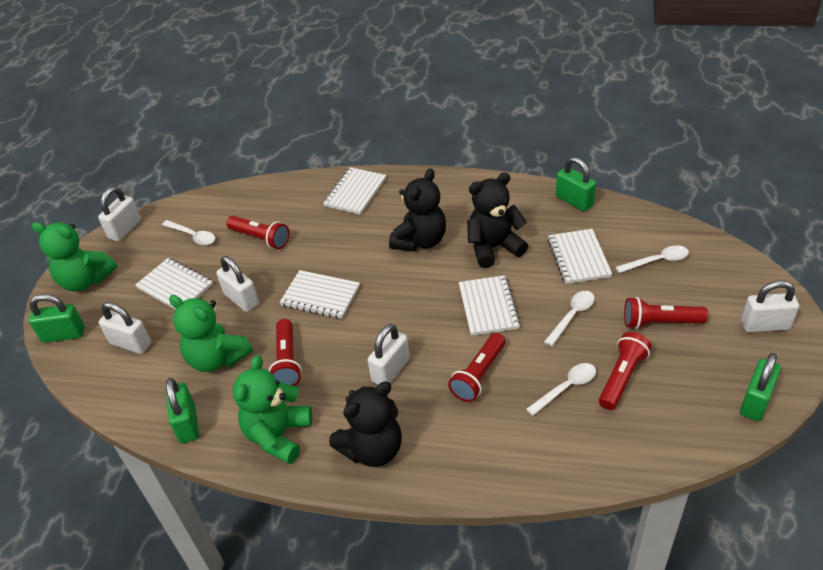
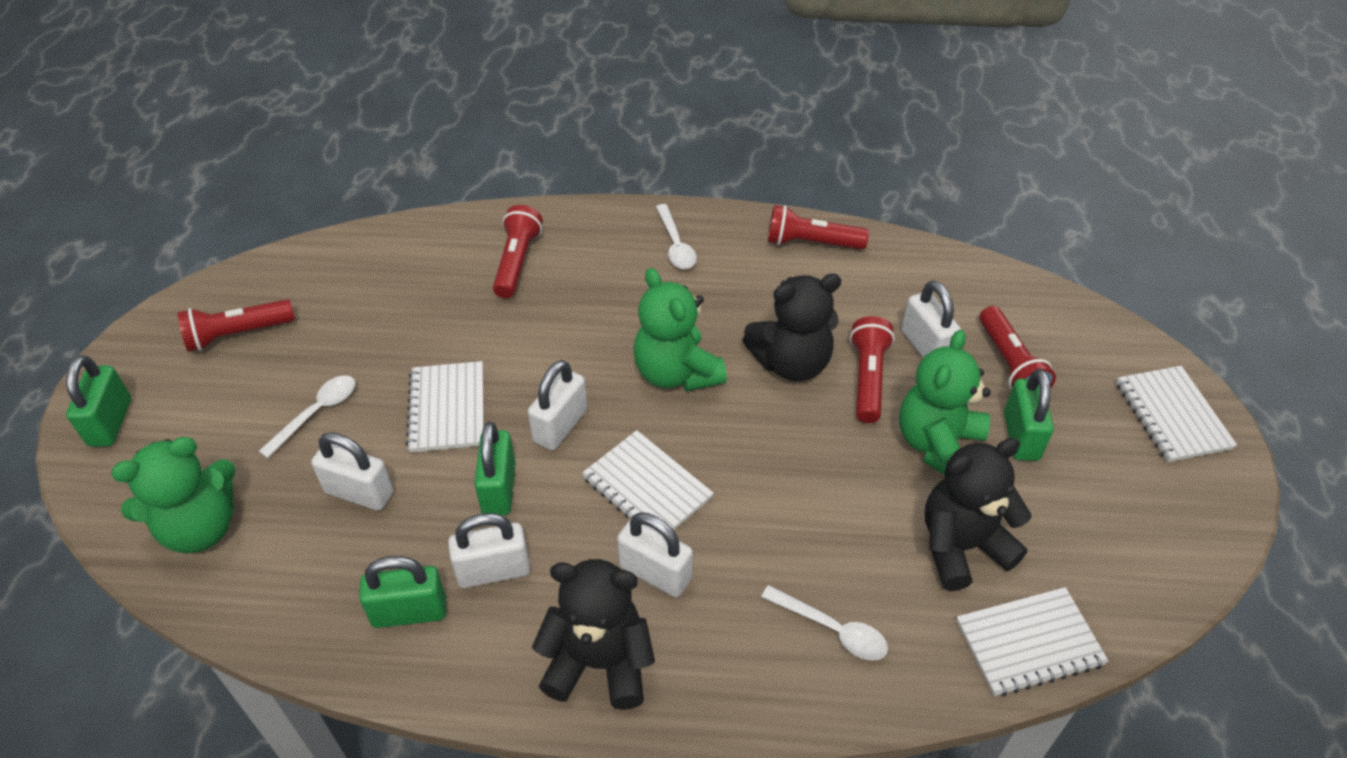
white notebook: [135,258,213,309] [279,270,360,319] [323,167,386,215] [459,275,521,336] [547,229,612,284] = 5 -> [406,361,484,453] [582,430,714,530] [956,587,1109,696] [1116,366,1237,462] = 4
white spoon: [162,220,215,245] [526,363,596,416] [544,291,595,346] [615,245,689,273] = 4 -> [259,375,355,458] [656,204,697,269] [761,585,888,660] = 3

